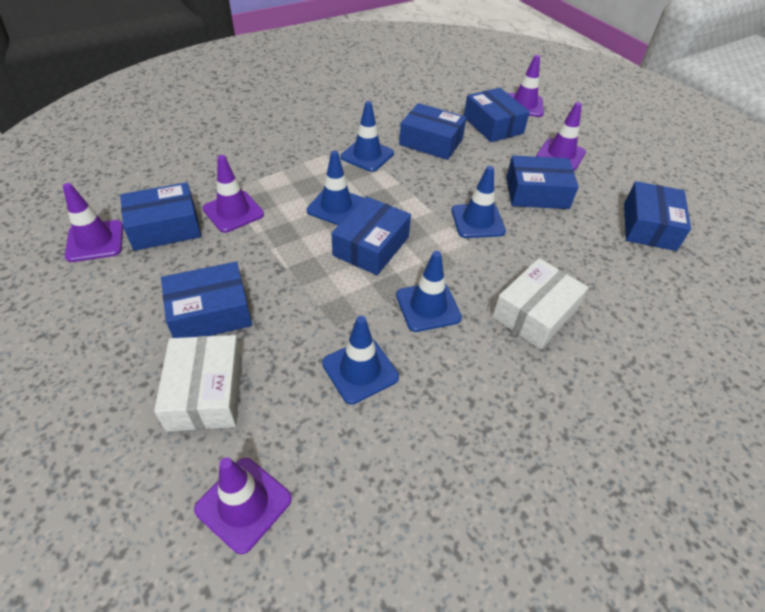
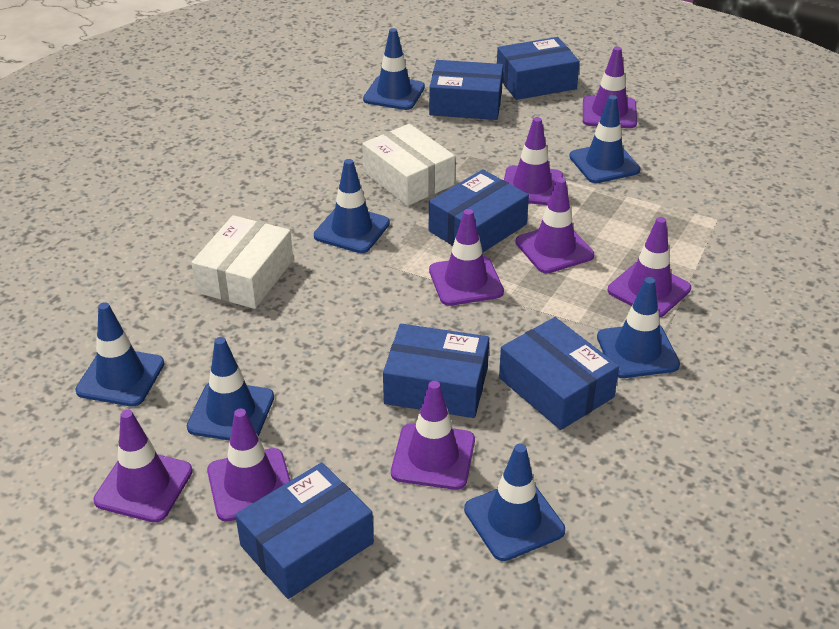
blue box: [120,182,201,251] [161,262,252,338] [331,196,411,275] [399,103,467,160] [464,88,530,142] [506,155,579,209] [624,181,691,251] = 7 -> [235,462,374,599] [383,324,489,418] [429,60,503,120] [429,169,529,253] [497,37,580,100] [499,317,619,430] = 6
blue traffic cone: [307,151,364,225] [322,316,399,404] [340,101,394,172] [396,251,462,332] [451,166,506,238] = 5 -> [75,302,165,407] [187,337,274,441] [314,159,390,253] [363,28,425,110] [464,443,565,561] [569,95,641,183] [597,277,680,378] = 7
purple traffic cone: [63,183,123,262] [194,457,292,554] [203,155,264,233] [508,55,544,117] [536,102,586,170] = 5 -> [93,410,193,523] [207,409,291,522] [391,381,475,490] [429,209,504,306] [504,117,563,205] [515,177,594,274] [583,46,637,128] [608,217,691,317] = 8

